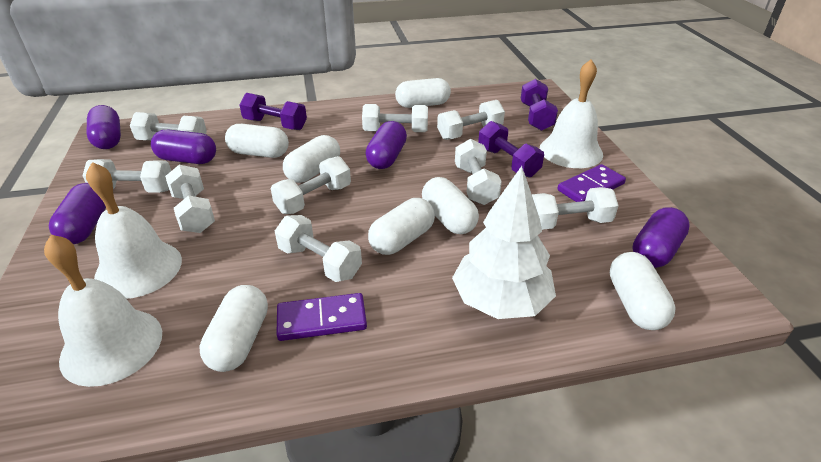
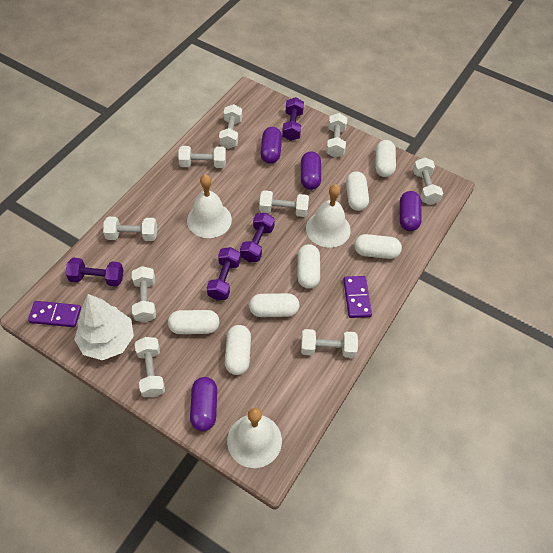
purple capsule: [49,183,106,244] [86,105,121,149] [151,130,216,164] [366,121,407,169] [632,207,690,268] = 5 -> [190,377,217,431] [260,127,282,164] [301,151,321,190] [400,191,422,231] = 4
purple dumbbell: [239,93,307,130] [478,121,544,177] [521,79,558,131] = 3 -> [66,258,123,287] [207,247,241,300] [240,213,275,262] [282,97,304,141] = 4

